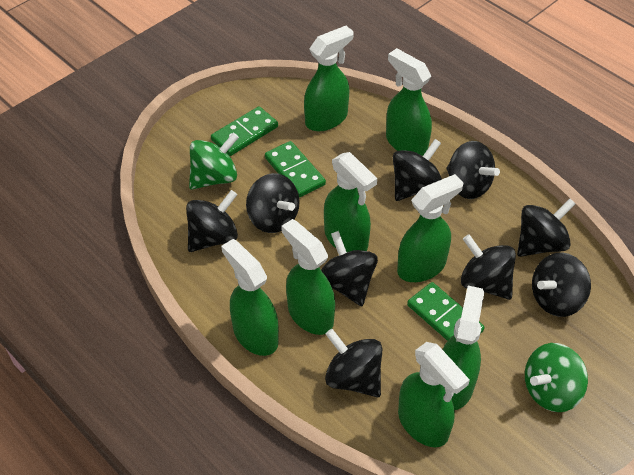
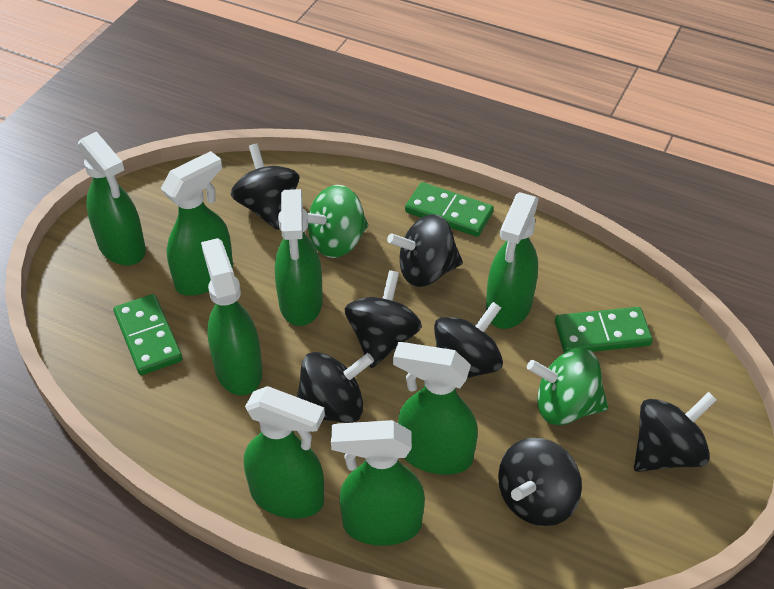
black spinning top: [186,190,238,252] [246,173,300,233] [321,231,378,306] [325,329,382,397] [393,139,442,201] [446,141,500,199] [461,234,516,300] [517,199,575,257] [532,253,591,317] = 9 -> [231,144,299,230] [297,352,374,423] [345,270,422,368] [387,214,463,287] [434,302,503,378] [498,438,582,526] [634,392,717,472] = 7

